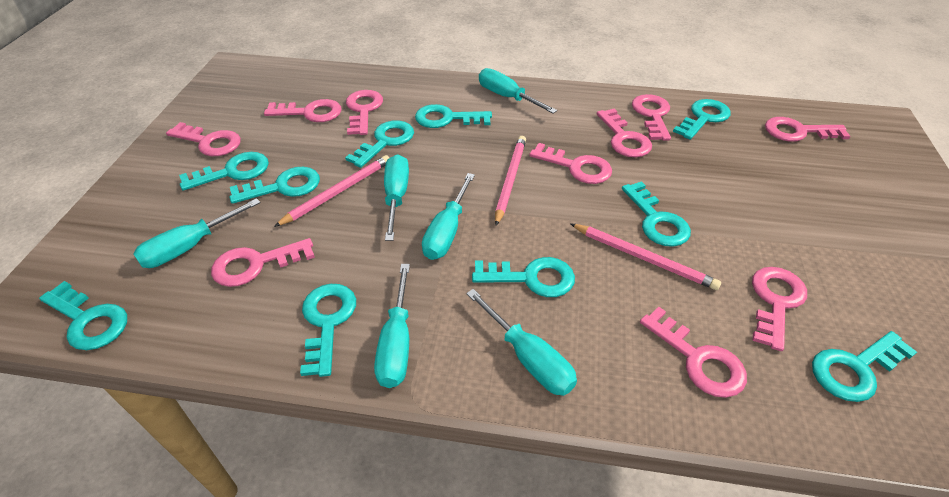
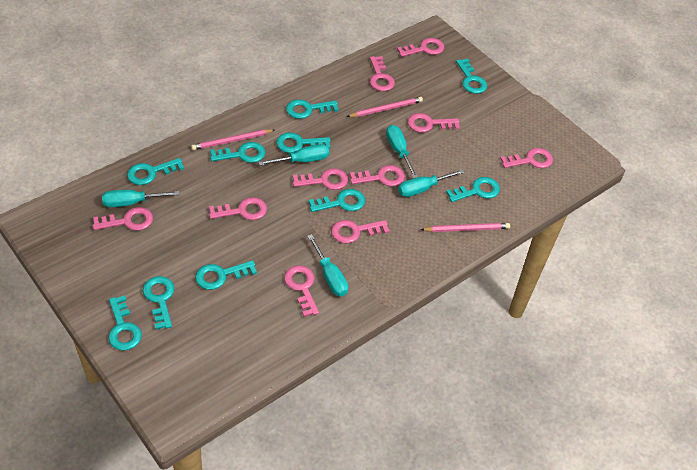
turquoise screwdriver: [133,198,261,268] [374,264,410,388] [384,154,409,241] [422,173,475,260] [466,289,577,396] [479,68,557,113] = 6 -> [102,190,180,207] [258,144,329,166] [308,234,348,296] [386,125,418,178] [398,169,465,197] = 5

